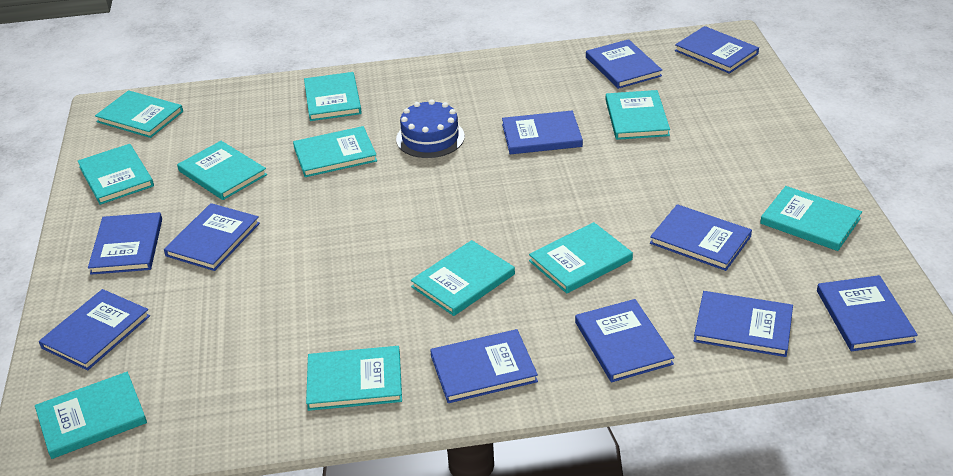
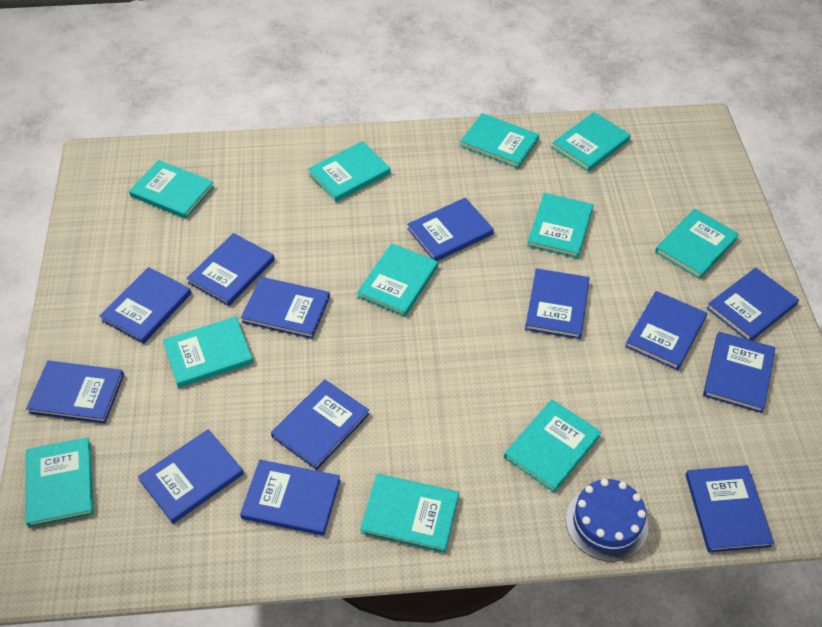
blue book: [39,289,150,371] [88,212,162,275] [164,203,260,271] [430,329,538,403] [502,110,583,154] [575,299,675,382] [586,39,662,89] [650,204,752,271] [675,26,759,74] [694,291,793,357] [817,275,918,351] = 11 -> [26,361,124,423] [100,267,191,344] [138,429,244,524] [187,233,275,306] [240,460,340,536] [241,277,330,339] [271,379,370,470] [407,198,494,261] [525,268,590,339] [625,291,707,370] [686,465,774,553] [703,332,776,413] [706,267,799,341] = 13

